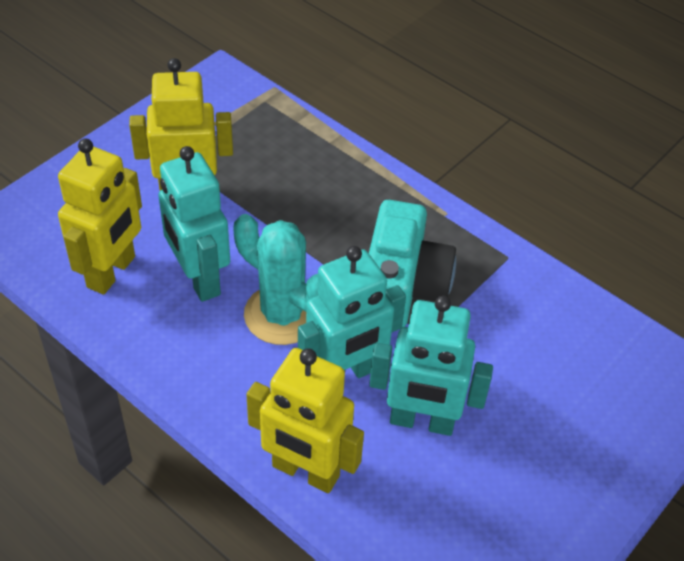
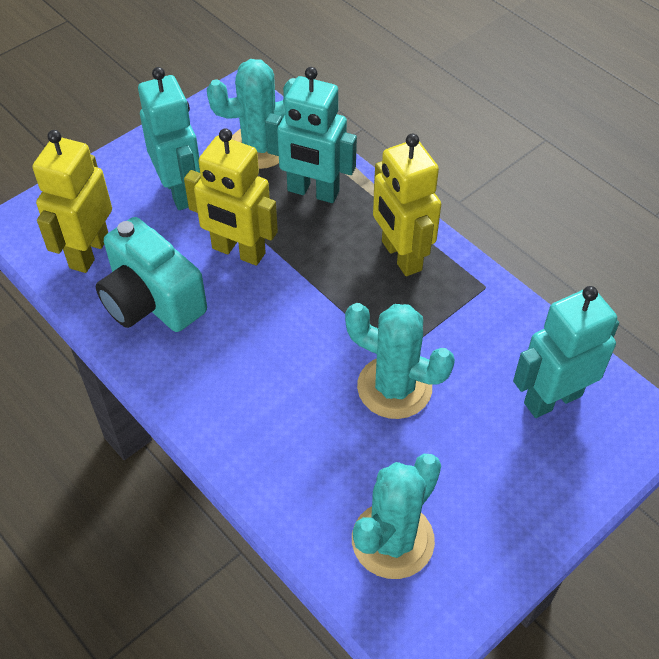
turquoise cactus: [233,214,318,345] = 1 -> [207,59,296,169] [345,303,455,419] [352,454,441,579] = 3

